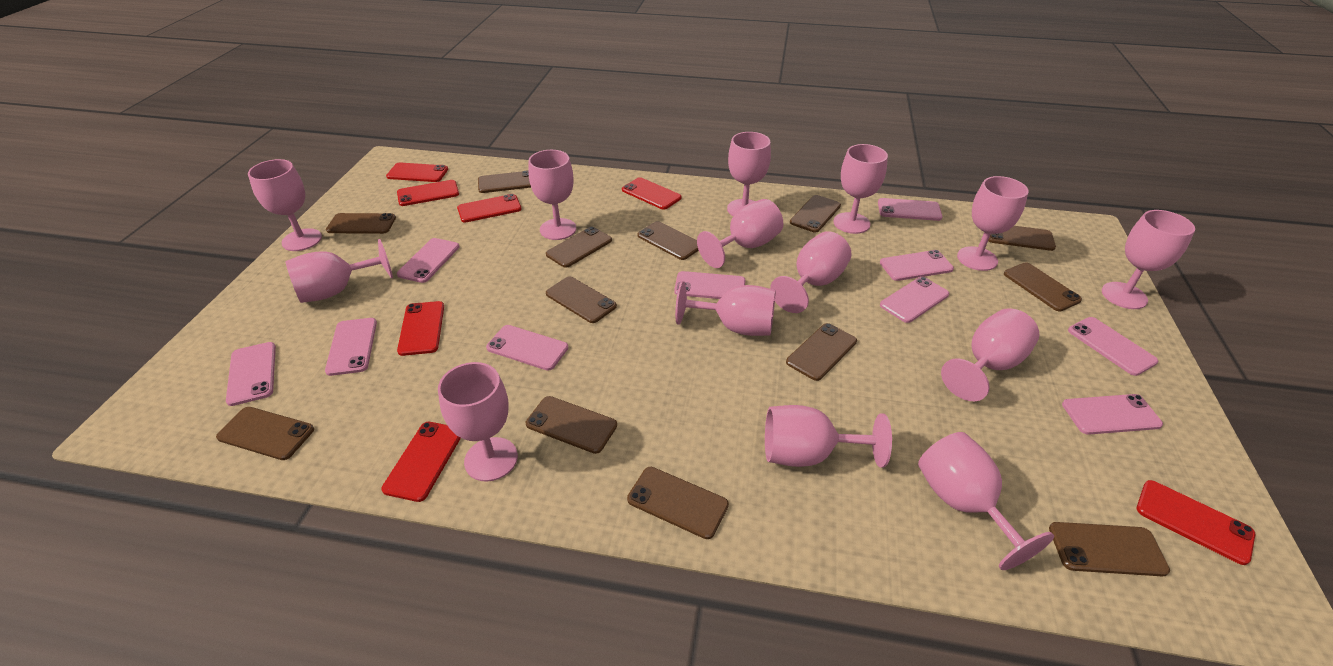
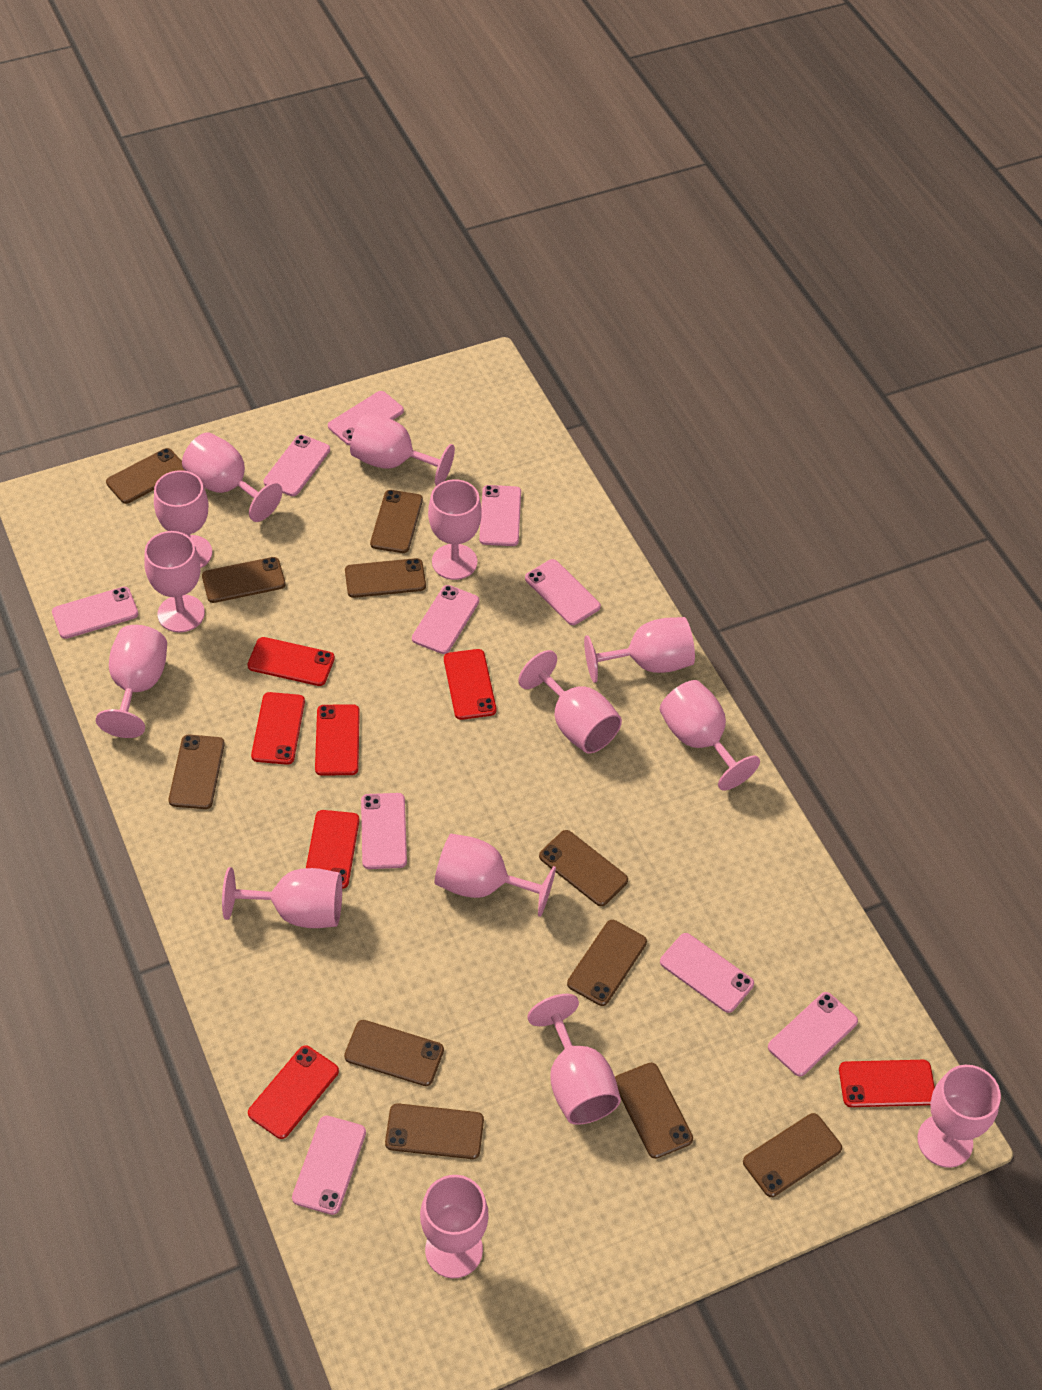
brown phone: [216,407,314,460] [326,213,396,234] [478,170,531,193] [526,396,617,454] [546,227,612,268] [546,276,617,323] [627,467,729,539] [638,221,699,260] [786,323,857,381] [790,195,841,233] [988,226,1056,251] [1004,262,1082,311] [1049,522,1170,576] = 13 -> [106,448,185,504] [169,735,225,809] [202,557,286,603] [344,1020,444,1086] [345,558,426,598] [370,490,423,553] [385,1103,484,1159] [539,830,628,906] [567,920,647,1006] [615,1063,693,1159] [743,1113,842,1197] = 11

